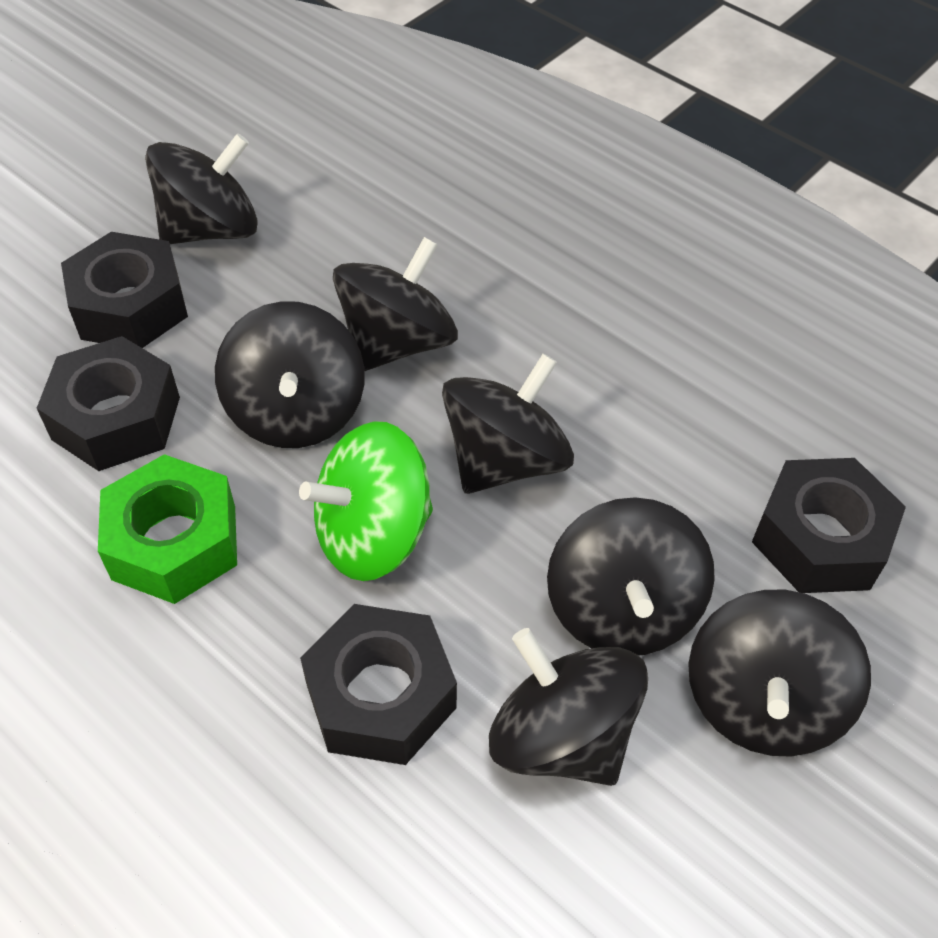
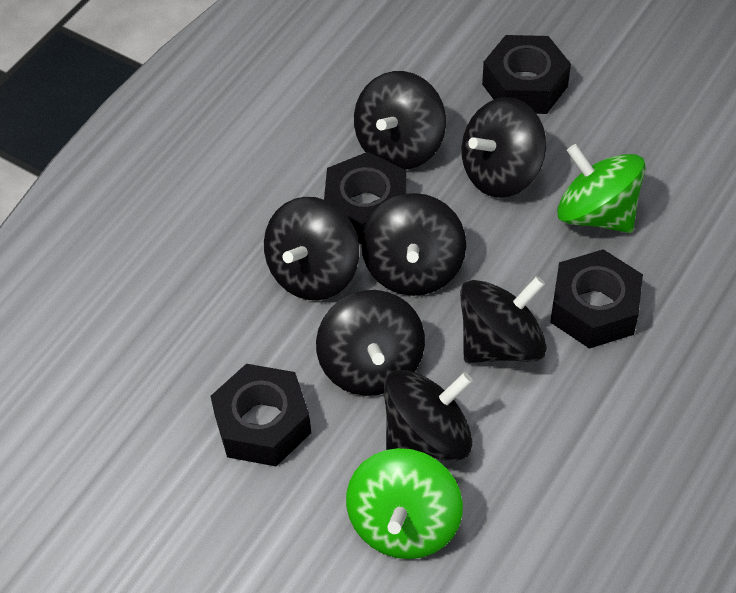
green nut: [98,454,237,604] = 1 -> none = 0
green spinning top: [299,421,433,581] = 1 -> [346,448,463,559] [557,144,646,233] = 2

